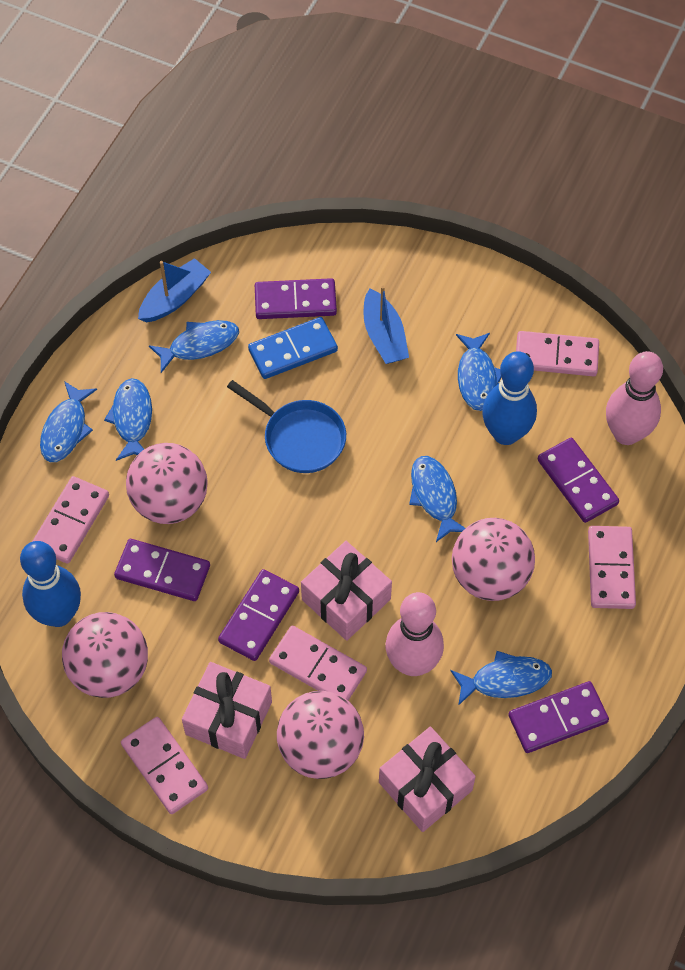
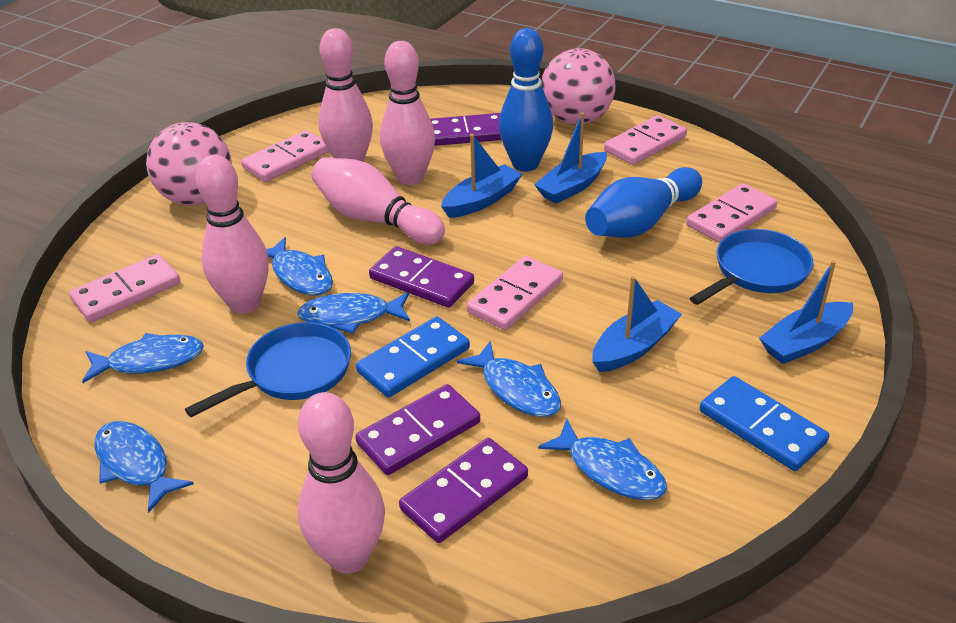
blue boat: [138,258,211,322] [363,286,409,364] = 2 -> [441,134,522,218] [534,112,607,204] [592,276,682,372] [759,260,853,364] = 4
blue domino: [248,317,338,379] = 1 -> [356,316,470,398] [700,376,829,471] = 2
blue pan: [227,380,346,473] = 1 -> [185,322,351,417] [690,229,813,305] = 2
pink ball: [62,612,148,698] [126,443,208,524] [277,691,364,779] [452,518,535,601] = 4 -> [146,122,232,205] [541,48,615,125] = 2
pink bowling pin: [386,592,444,676] [606,351,663,445] = 2 -> [195,155,269,314] [298,392,385,574] [312,157,445,245] [318,28,373,162] [380,41,435,185] = 5
pink gift: [182,662,272,759] [301,541,392,641] [379,726,476,832] = 3 -> none = 0
purple domino: [114,539,210,601] [218,569,299,661] [255,278,337,319] [508,681,609,753] [538,438,619,523] = 5 -> [355,384,480,475] [369,246,474,308] [399,438,528,543] [430,113,501,146] = 4

